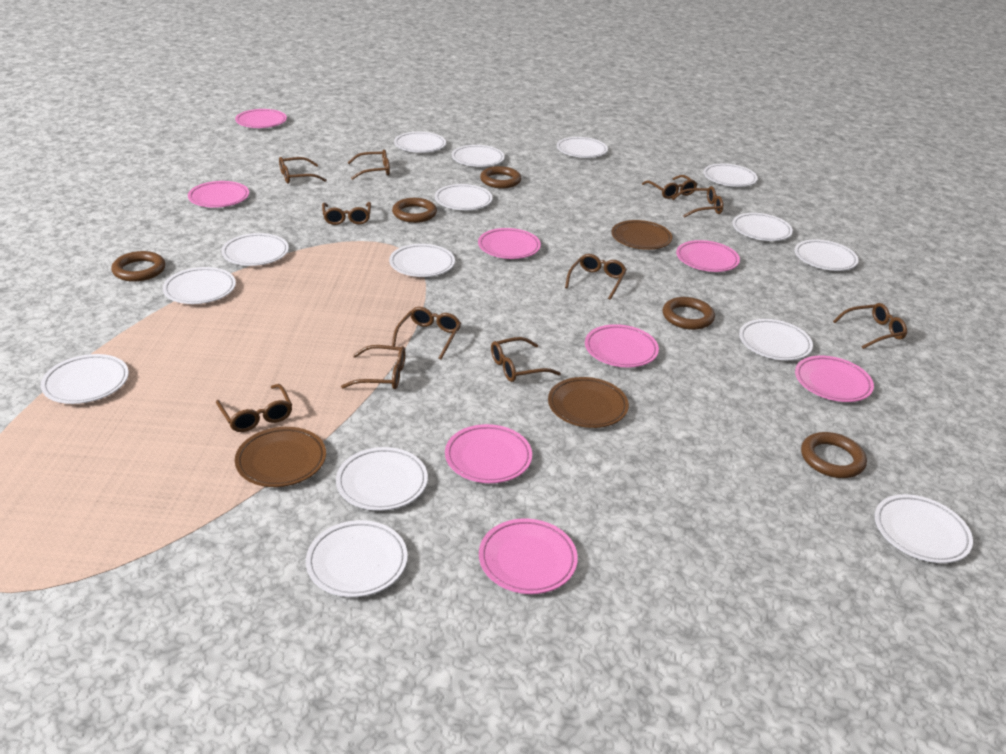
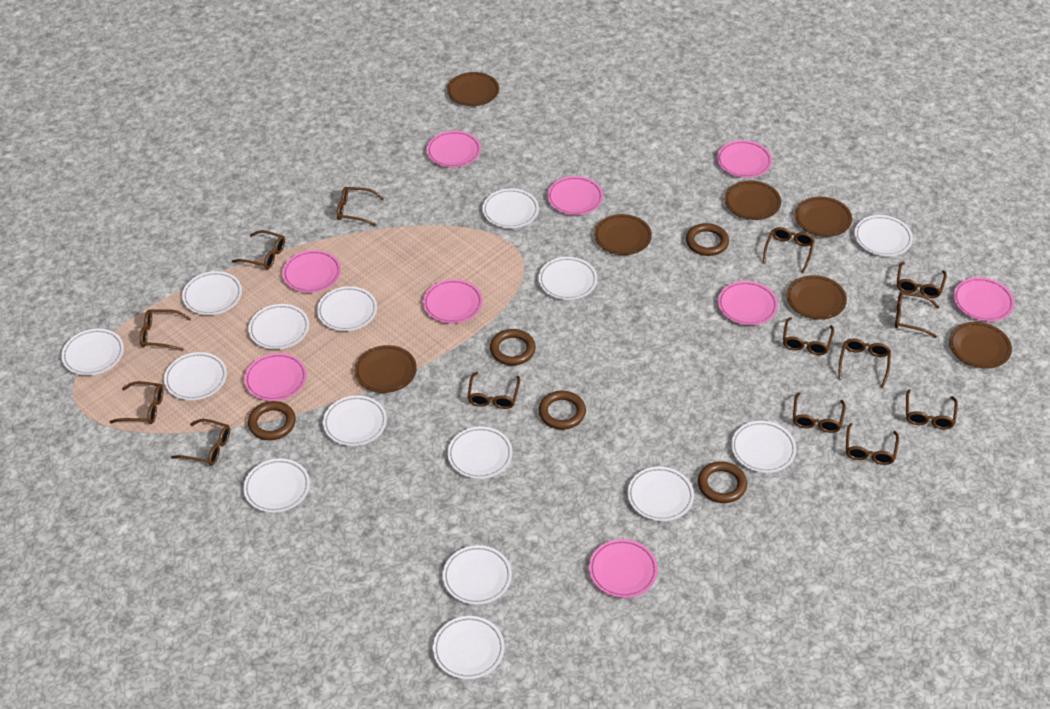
brown glasses: [216,384,292,432] [279,157,327,184] [322,202,371,225] [341,345,405,389] [347,149,390,180] [392,307,461,359] [491,337,561,382] [565,254,627,300] [642,175,697,199] [672,186,723,218] [833,303,907,349] = 11 -> [110,381,164,424] [140,309,191,351] [171,419,230,466] [232,230,285,269] [337,187,384,226] [468,372,520,409] [763,227,815,273] [783,317,834,355] [793,392,846,433] [839,339,891,388] [846,423,899,465] [895,292,940,338] [897,262,947,298] [906,389,958,429] = 14
brown plate: [235,427,326,487] [548,377,629,428] [611,220,672,250] = 3 -> [355,345,417,393] [447,72,499,106] [594,214,652,255] [725,181,781,220] [787,275,847,320] [795,197,852,237] [949,322,1012,369] = 7
pink plate: [188,181,249,208] [235,109,287,128] [445,424,532,483] [478,228,541,259] [479,519,578,594] [585,324,659,368] [676,240,740,272] [795,356,874,402] = 8 -> [244,353,307,401] [282,250,341,293] [423,279,483,324] [427,131,481,168] [547,176,603,215] [589,539,658,598] [717,140,772,178] [718,281,778,325] [953,277,1015,322] = 9

